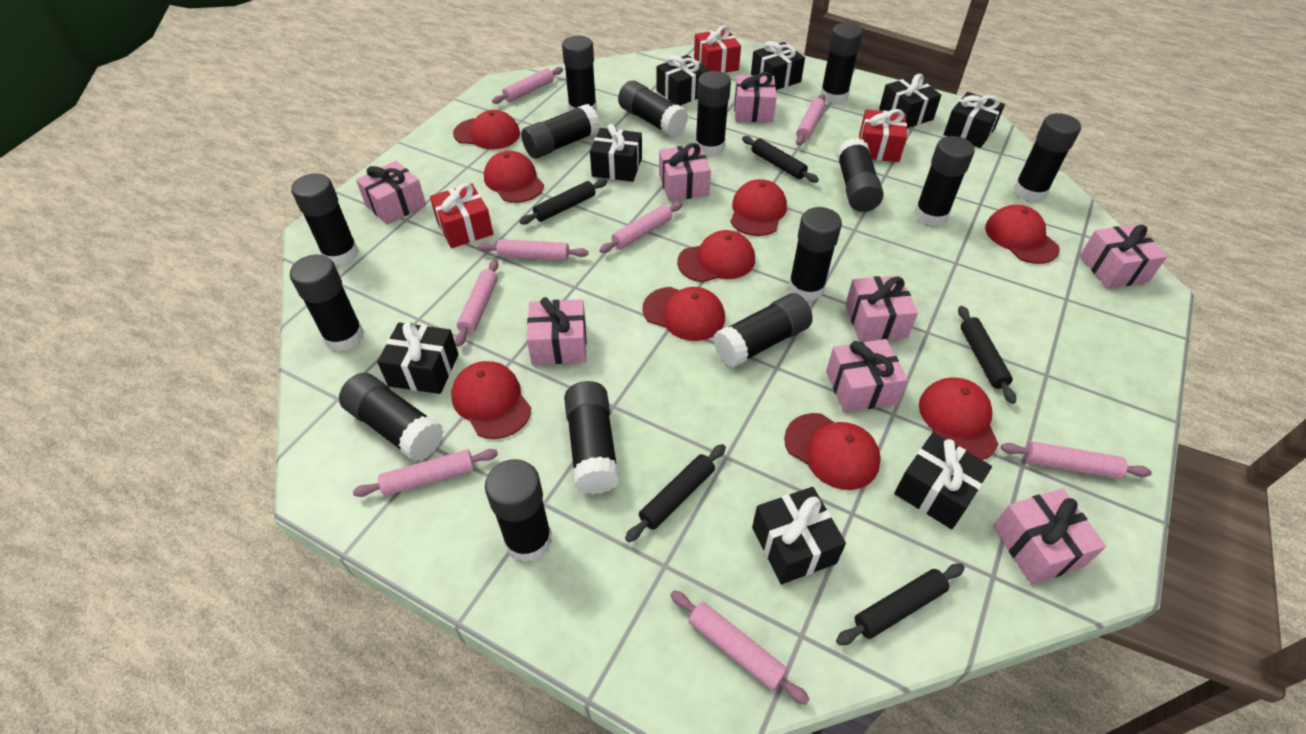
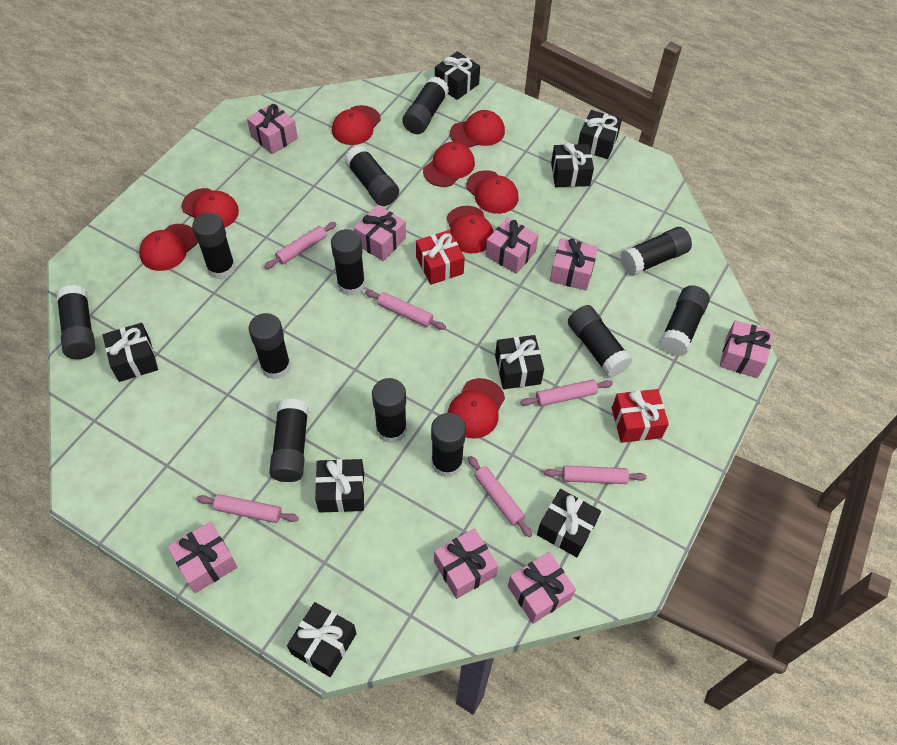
black glue stick: [290,255,364,351] [291,173,359,265] [339,373,444,461] [485,459,552,562] [521,104,600,159] [562,36,597,112] [564,381,620,494] [618,80,688,137] [695,71,731,156] [713,293,813,368] [788,207,842,301] [820,23,863,104] [837,138,884,212] [914,136,975,226] [1013,113,1081,202] = 15 -> [56,285,95,359] [192,213,236,279] [249,313,291,380] [269,399,309,482] [331,229,365,296] [345,146,399,206] [372,378,407,443] [402,76,449,134] [431,413,466,477] [568,305,633,378] [620,227,692,276] [659,285,710,356] = 12
black rolling pin: [519,179,607,225] [625,444,726,542] [742,136,819,183] [836,563,965,645] [958,306,1016,404] = 5 -> none = 0
pink rolling pin: [353,449,498,497] [455,259,499,347] [478,239,588,261] [492,67,563,104] [599,202,683,253] [670,590,810,705] [796,94,825,146] [1001,441,1152,479] = 8 -> [197,494,299,523] [264,222,337,269] [365,290,446,330] [468,456,532,538] [520,380,613,406] [544,465,647,484] = 6
red cap: [451,361,531,439] [453,110,520,149] [484,151,544,203] [642,287,725,341] [677,230,755,282] [730,179,787,236] [784,413,881,490] [919,378,998,460] [985,205,1060,264] = 9 -> [139,224,198,271] [182,188,239,227] [332,105,381,145] [423,142,475,187] [447,206,493,254] [448,378,505,439] [450,110,505,148] [466,170,518,214] = 8
red gift: [430,183,493,248] [694,26,741,73] [859,109,907,162] = 3 -> [416,230,465,285] [612,389,669,443] = 2

